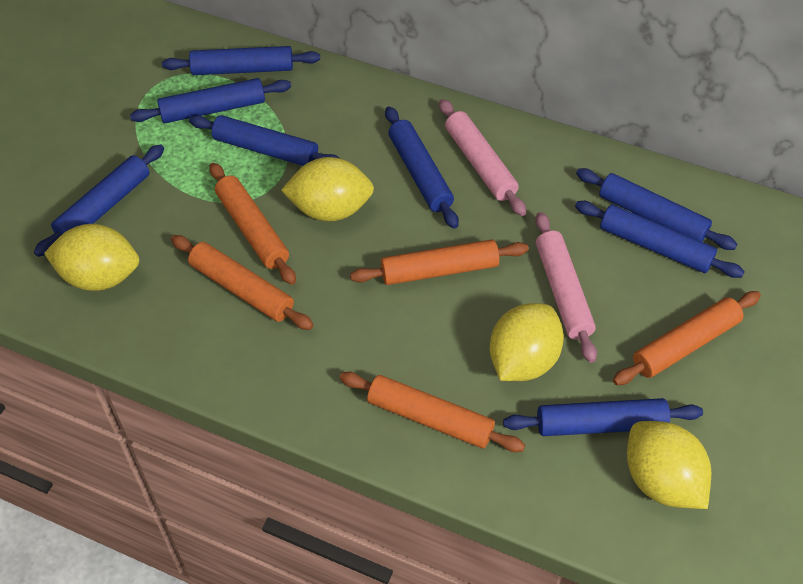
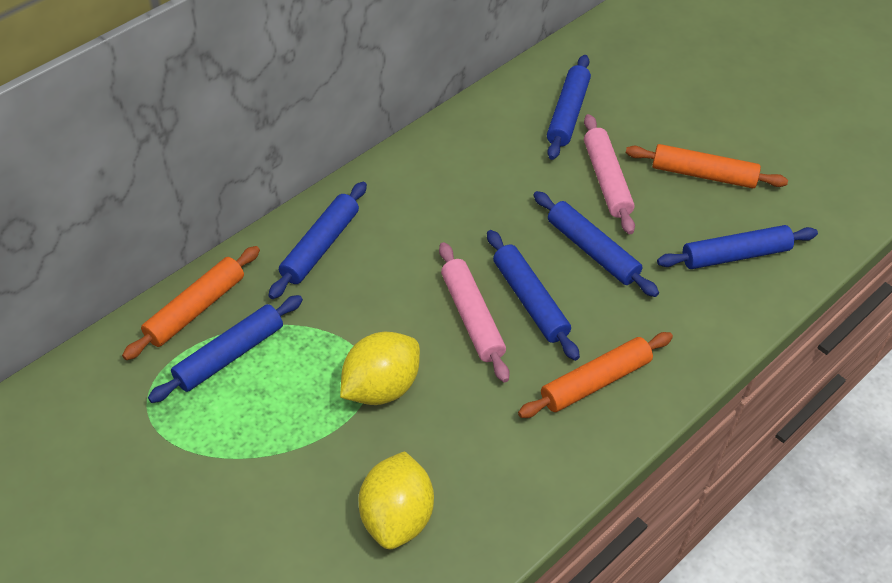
blue rolling pin: [34,144,164,257] [130,78,291,123] [162,46,320,75] [189,115,339,166] [385,106,459,228] [503,398,703,436] [575,201,745,278] [576,168,738,250] = 8 -> [148,295,303,403] [269,182,367,299] [487,230,580,361] [533,191,659,297] [547,55,591,160] [657,225,818,269] = 6
orange rolling pin: [171,235,314,330] [209,163,296,285] [340,372,525,452] [350,240,529,285] [613,291,761,385] = 5 -> [122,246,260,360] [518,332,673,418] [626,144,788,188] = 3
yellow lemon: [44,224,139,291] [281,157,374,221] [490,303,564,381] [627,421,711,509] = 4 -> [340,332,420,405] [359,451,434,549] = 2

